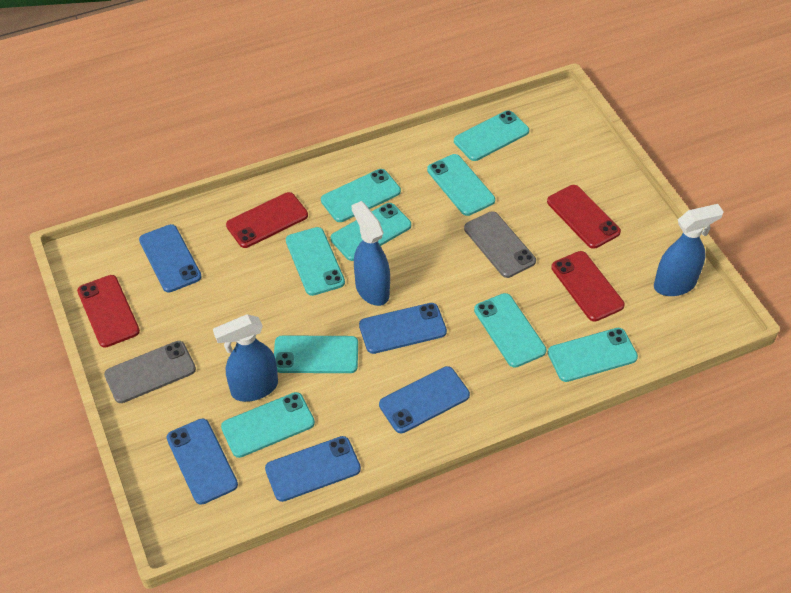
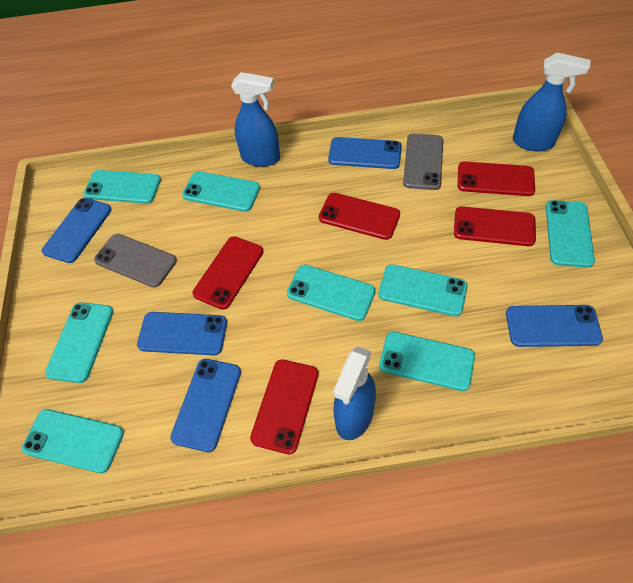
red phone: [77,275,140,348] [226,192,308,248] [547,185,621,249] [551,251,625,322] = 4 -> [192,236,263,310] [250,359,318,454] [319,193,400,240] [454,206,536,246] [457,162,535,196] = 5
turquoise phone: [221,392,315,458] [274,335,358,373] [286,227,345,296] [321,169,401,222] [331,203,411,261] [427,154,495,216] [454,110,529,161] [474,293,546,368] [548,328,638,382] = 9 -> [22,409,124,473] [45,302,113,383] [84,170,161,204] [182,171,260,212] [287,265,375,321] [378,264,467,316] [379,332,475,391] [546,200,595,268] = 8

